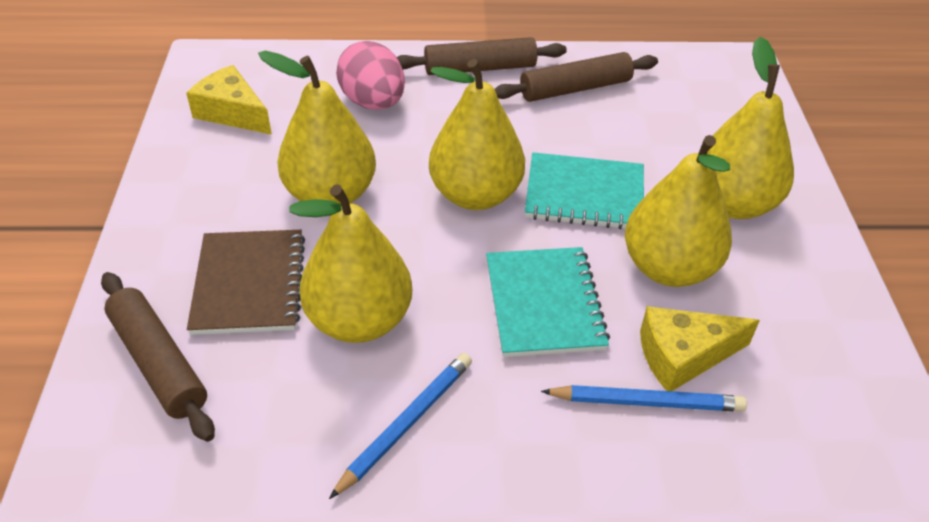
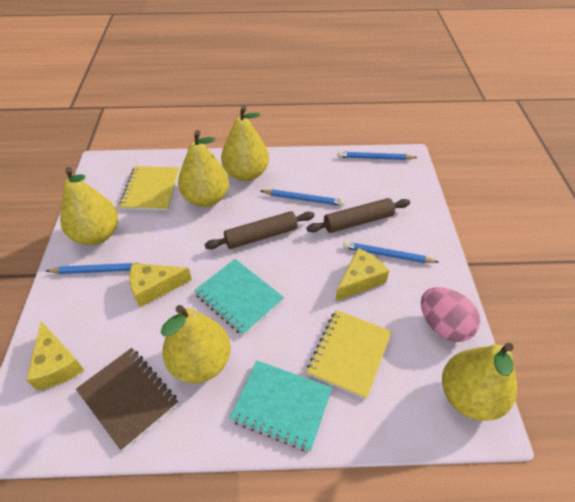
blue pencil: [329,353,472,499] [541,385,747,412] = 2 -> [46,263,144,274] [261,190,345,206] [338,151,417,160] [343,241,438,263] = 4
brown rolling pin: [101,272,215,442] [397,37,567,75] [494,52,658,102] = 3 -> [205,211,315,249] [307,198,410,233] = 2
yellow cheese: [186,65,272,135] [640,306,760,391] = 2 -> [26,321,84,390] [129,263,192,307] [336,248,389,301] = 3
yellow notebook: none = 0 -> [120,166,179,211] [307,310,392,399] = 2

